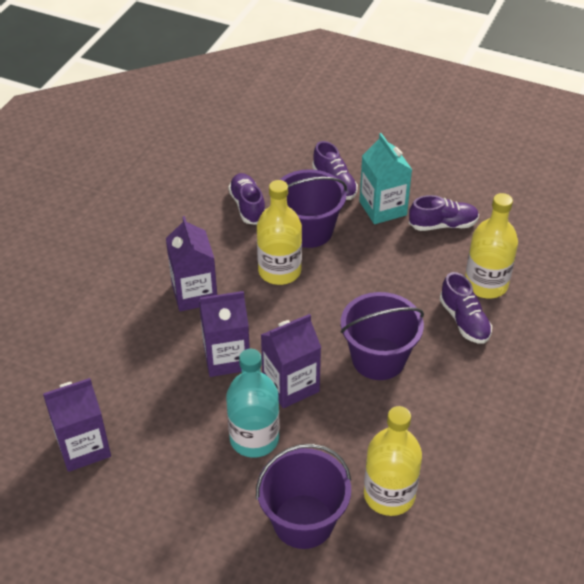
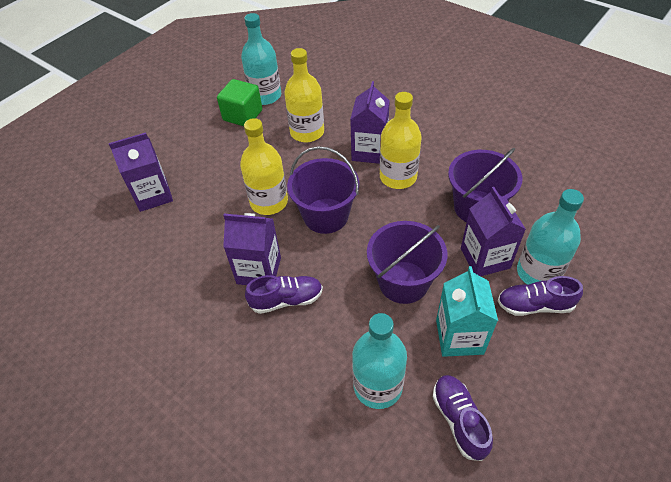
green cube: none = 0 -> [217,79,262,126] = 1
purple shoe: [228,173,265,225] [312,141,358,200] [409,195,479,231] [440,272,492,344] = 4 -> [245,275,323,314] [433,375,493,461] [498,276,583,316] = 3
turquoise bottle: [226,349,280,458] = 1 -> [241,13,281,105] [352,313,407,409] [517,189,584,285] = 3

